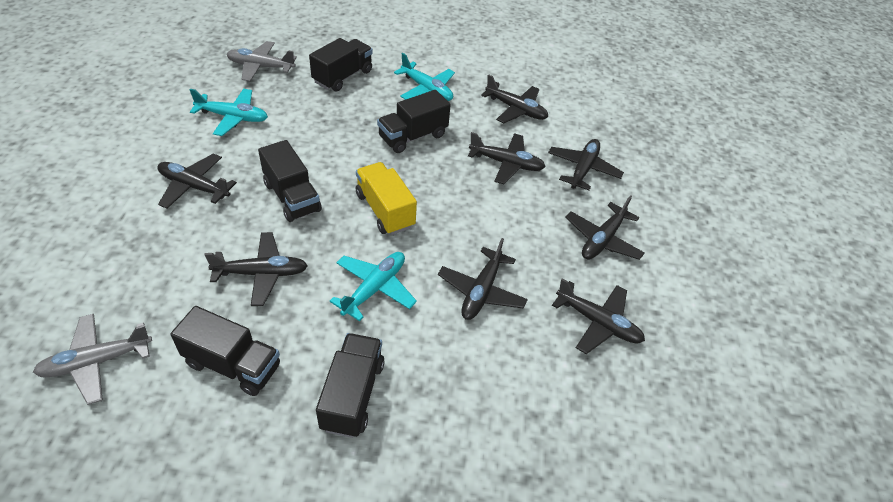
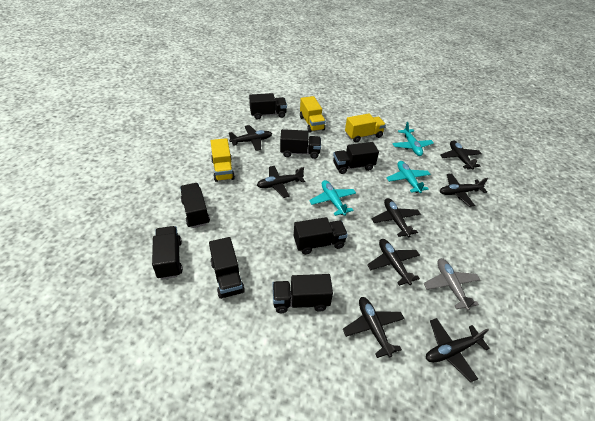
black truck: [170,306,280,396] [258,140,322,222] [309,38,373,92] [316,333,385,438] [377,90,451,153] = 5 -> [152,226,183,280] [180,183,210,228] [209,237,245,299] [249,93,287,119] [273,274,333,313] [280,129,321,159] [294,217,348,255] [333,142,379,174] = 8
grey plane: [33,314,152,405] [226,41,297,81] = 2 -> [423,258,480,310] = 1
yellow truck: [356,162,417,235] = 1 -> [211,138,235,182] [300,96,326,133] [345,114,386,142] = 3

